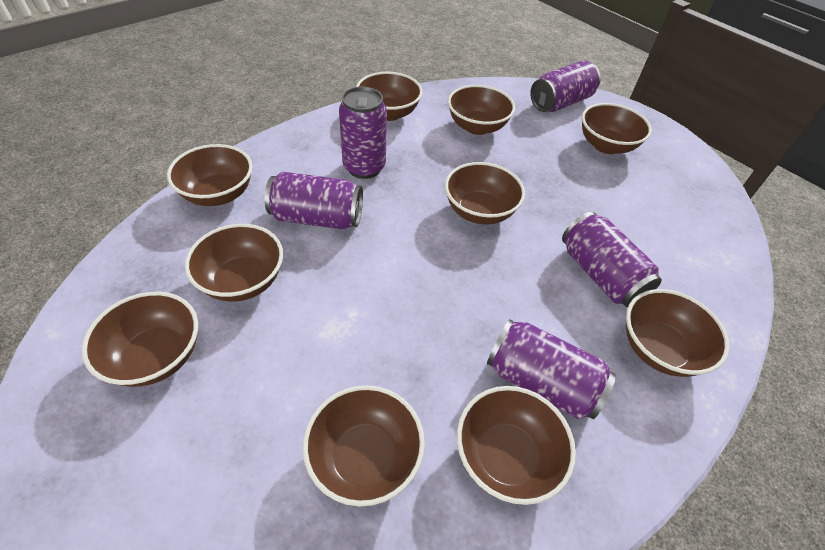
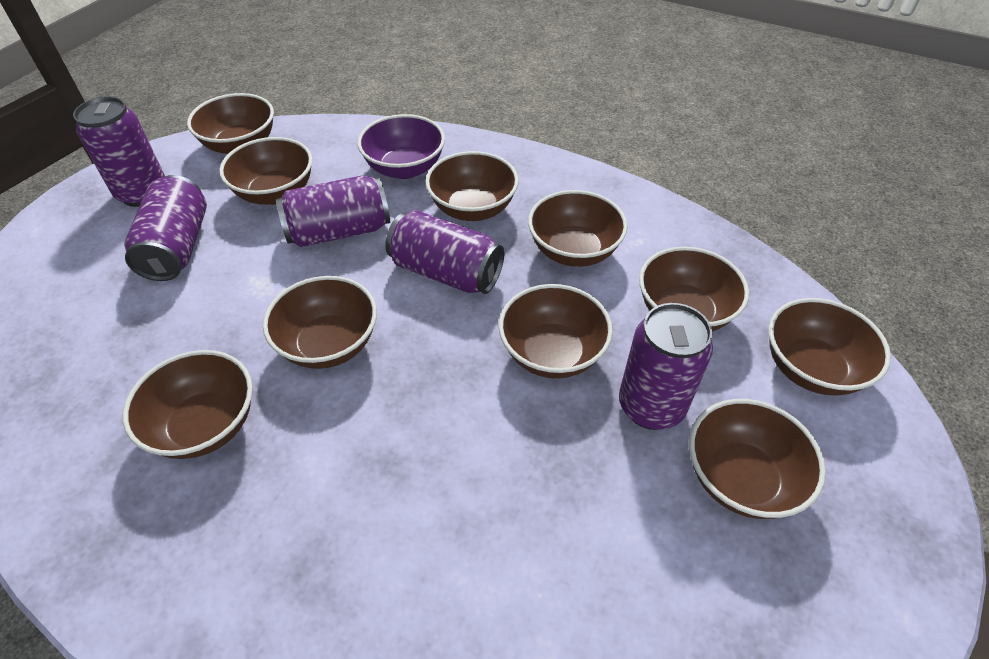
purple bowl: none = 0 -> [357,114,445,179] = 1

